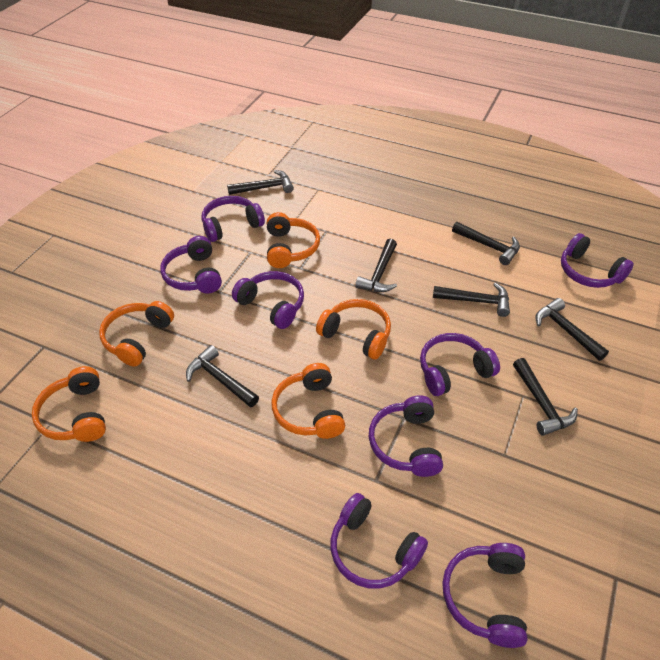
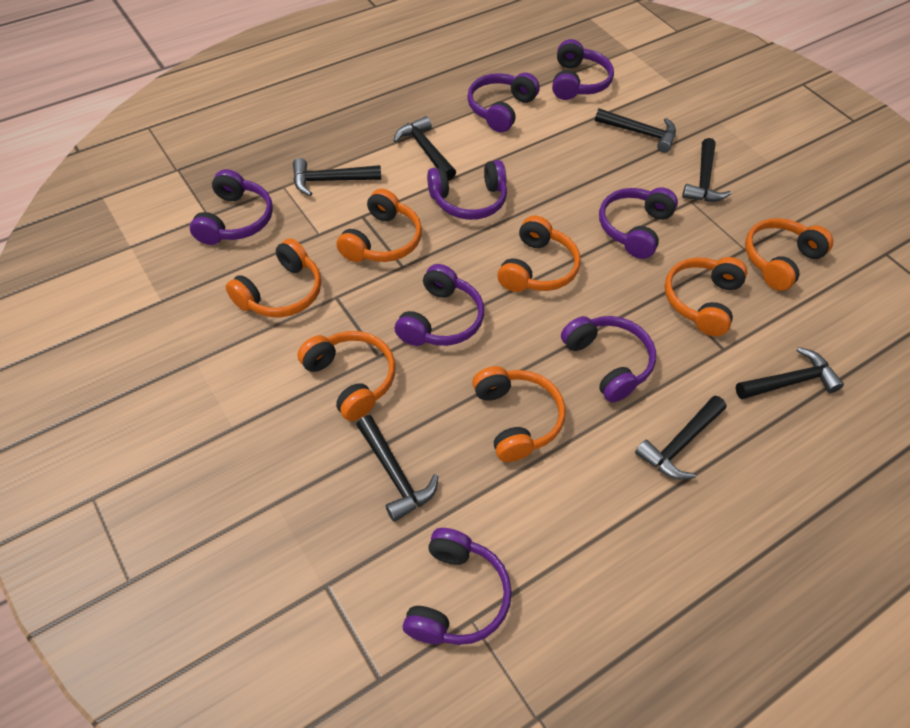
orange headphones: [32,366,106,442] [99,301,174,367] [267,212,320,268] [271,363,345,439] [316,299,391,359] = 5 -> [226,238,321,318] [297,331,396,421] [336,189,422,262] [472,366,566,462] [497,216,581,292] [665,257,747,336] [745,218,833,291] = 7

